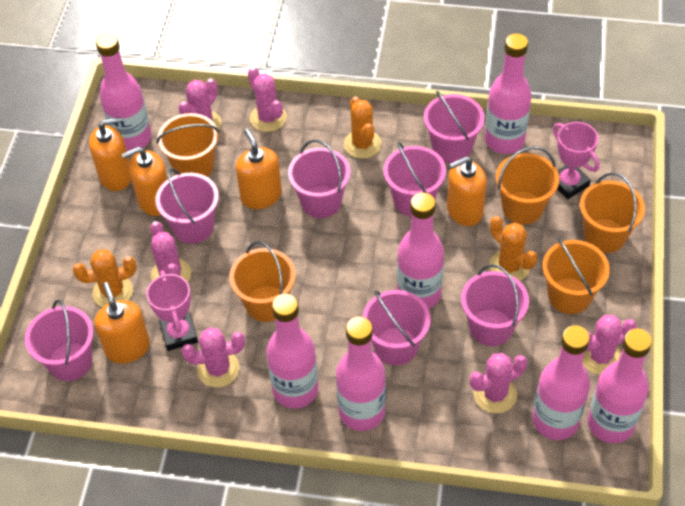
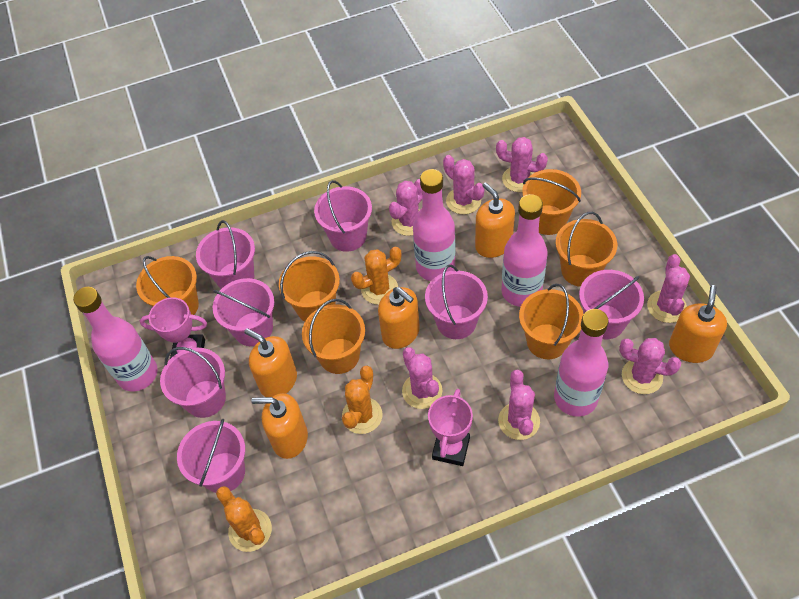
orange bucket: [157,113,219,177] [229,241,296,322] [496,146,559,224] [542,237,610,314] [580,172,645,253] = 5 -> [136,256,199,315] [279,251,340,322] [302,299,365,374] [519,284,583,359] [522,169,581,235] [556,212,617,287] = 6
pink bottle: [96,33,152,151] [267,294,318,409] [336,317,386,431] [397,192,444,309] [485,33,532,154] [532,325,590,440] [588,329,652,443] = 7 -> [73,287,158,391] [413,169,455,281] [501,194,547,307] [554,309,609,417] = 4
pink cactus: [150,221,191,282] [178,78,222,130] [181,327,245,387] [248,67,287,132] [470,353,527,413] [582,315,637,375] = 6 -> [389,179,423,236] [402,347,442,409] [443,155,485,215] [496,137,548,192] [498,370,540,440] [619,338,681,394] [647,254,690,323] = 7

